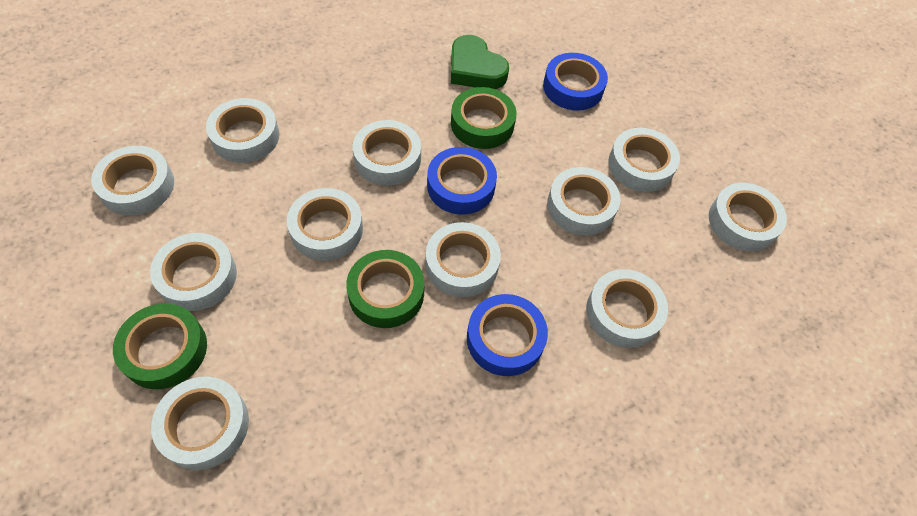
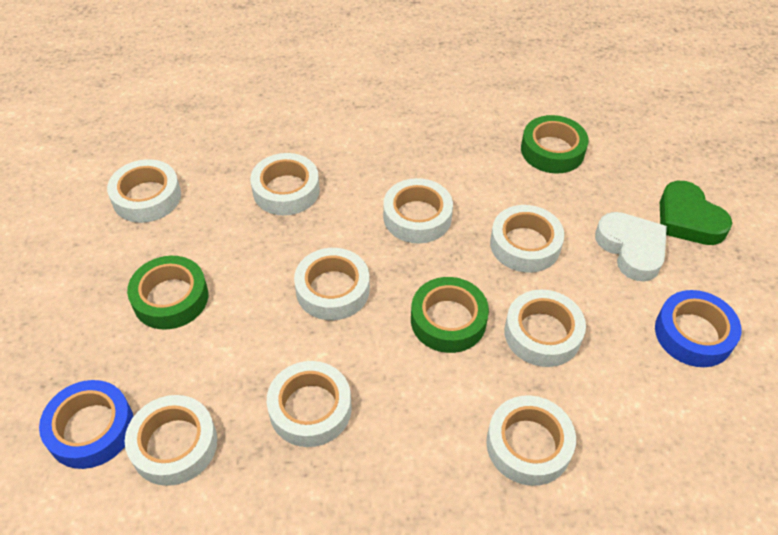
blue tape: [427,147,497,215] [467,294,548,376] [543,53,608,111] = 3 -> [39,380,133,469] [655,290,741,367] = 2
white heart: none = 0 -> [595,212,667,282] = 1
white tape: [91,146,174,216] [150,233,237,311] [151,377,249,470] [206,98,279,163] [287,188,363,261] [353,120,421,186] [425,222,501,297] [547,167,621,236] [586,269,668,348] [608,128,680,192] [709,183,787,251] = 11 -> [107,159,181,223] [125,395,217,486] [250,153,320,215] [267,361,352,447] [294,248,370,320] [383,178,453,243] [486,395,576,486] [490,205,564,273] [504,290,586,367] = 9

